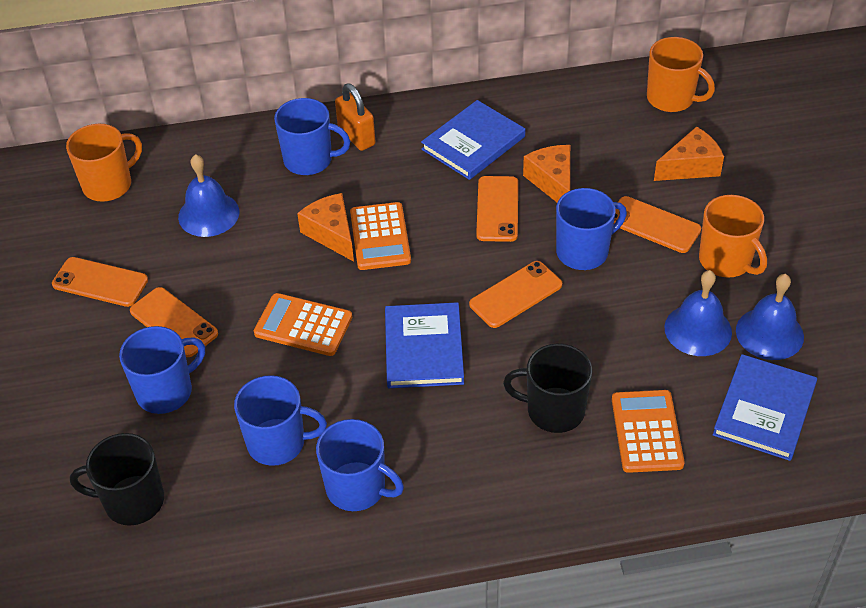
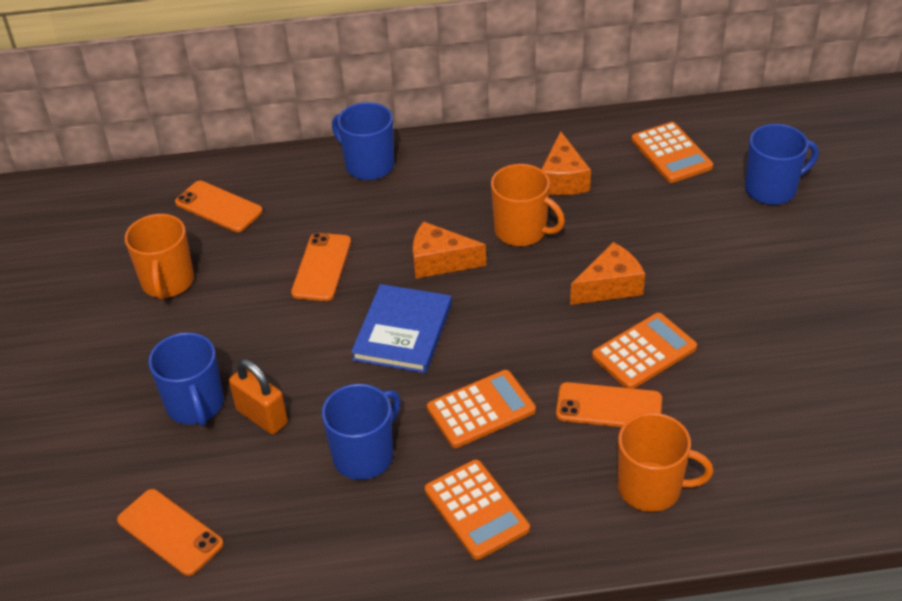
black mug: [70,433,164,526] [503,344,592,433] = 2 -> none = 0
blue bell: [178,154,239,237] [664,270,732,356] [736,274,804,360] = 3 -> none = 0
blue book: [385,302,464,388] [421,100,525,180] [713,354,817,461] = 3 -> [351,284,452,373] = 1
blue mug: [119,326,205,414] [234,375,327,466] [274,98,350,175] [316,419,404,511] [556,188,627,270] = 5 -> [148,332,224,427] [322,384,400,480] [332,102,394,180] [745,124,819,205] = 4
orange calculator: [254,293,352,356] [350,202,411,270] [612,390,685,473] = 3 -> [425,459,530,560] [427,370,536,448] [592,313,697,389] [632,122,713,183] = 4
orange phone: [52,257,148,307] [130,287,218,357] [469,261,562,328] [476,176,518,242] [614,196,701,253] = 5 -> [117,489,224,576] [175,181,263,232] [291,233,351,301] [556,382,662,427] = 4

